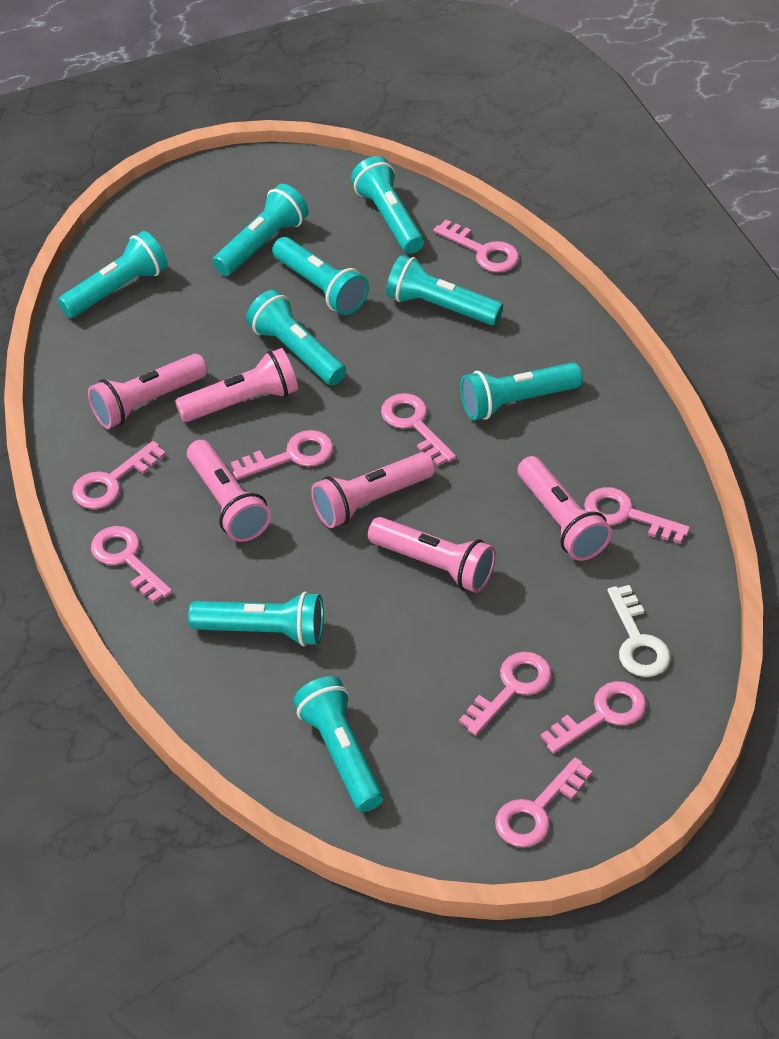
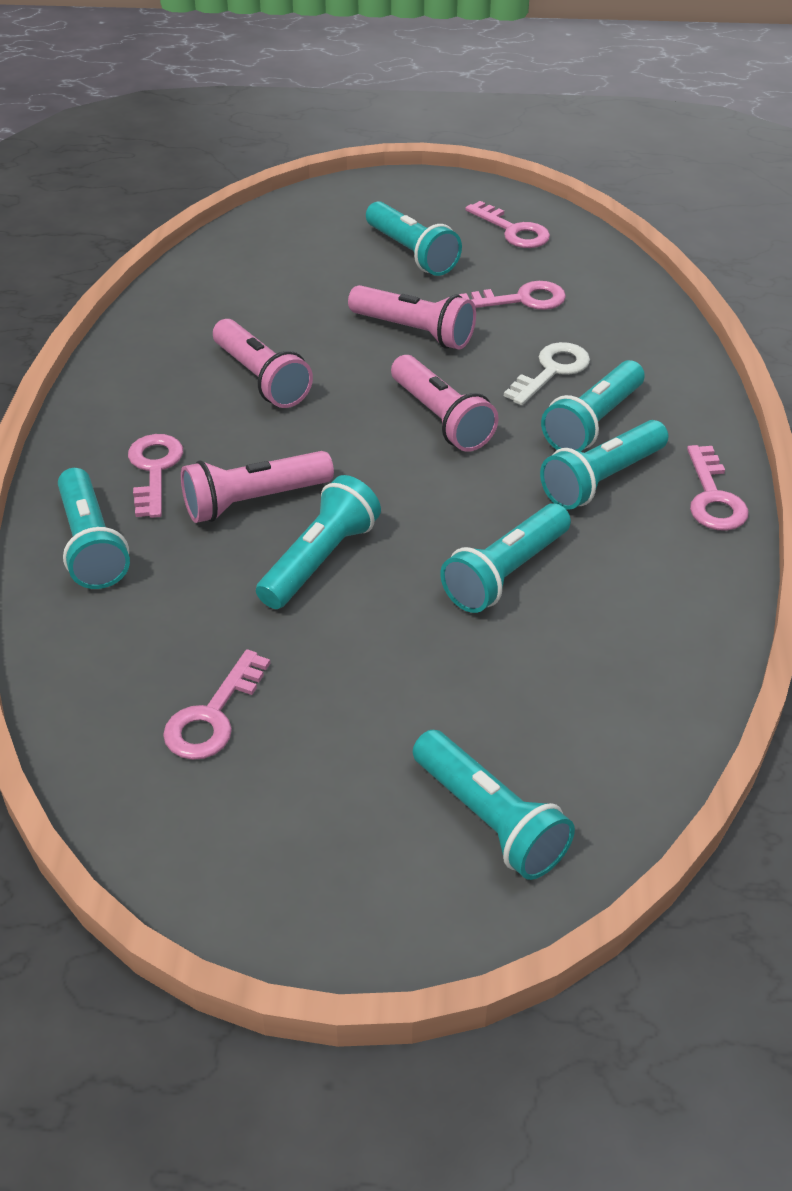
pink flashlight: [88,354,207,429] [175,348,298,422] [187,440,271,542] [311,452,435,528] [368,517,496,593] [517,456,612,561] = 6 -> [181,451,334,523] [213,319,313,408] [348,285,476,349] [391,355,499,452] = 4
pink key: [72,441,166,509] [91,526,172,603] [231,430,334,480] [381,393,456,466] [434,220,519,272] [459,652,552,736] [495,757,592,847] [541,681,647,754] [584,487,690,544] = 9 -> [128,434,183,518] [163,649,270,760] [459,281,566,310] [465,201,550,248] [687,445,749,531] = 5
turquoise flashlight: [58,231,168,318] [188,592,324,646] [213,184,309,276] [246,290,346,385] [272,237,369,315] [293,676,384,812] [351,156,424,254] [386,255,503,325] [460,362,583,420] = 9 -> [58,468,130,589] [256,475,381,609] [366,201,462,276] [413,730,575,880] [440,503,571,613] [540,420,668,510] [541,360,645,452] = 7

